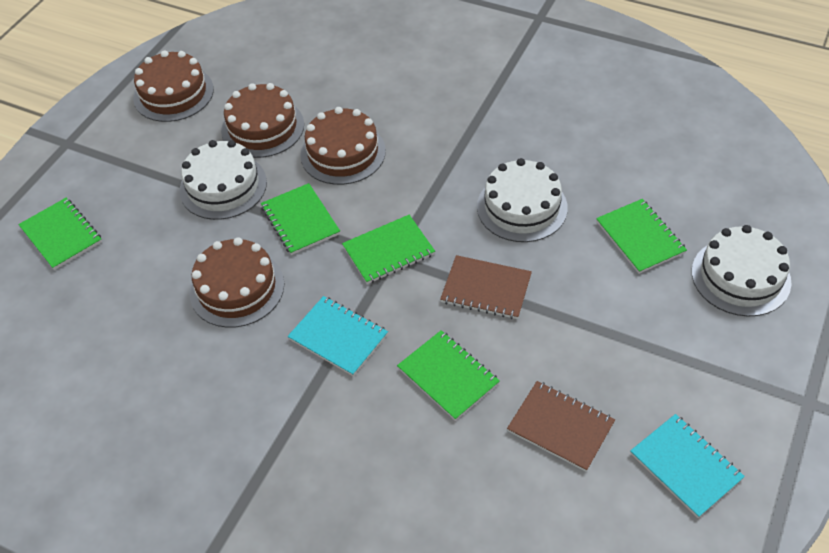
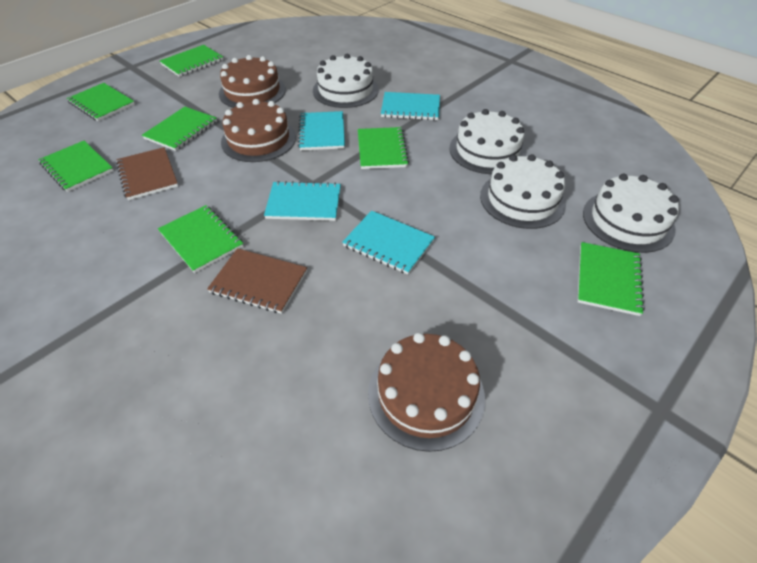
brown cake: [133,50,214,122] [189,237,284,328] [221,83,304,158] [300,107,386,185] = 4 -> [219,55,286,108] [221,99,296,162] [368,333,485,452] = 3
green notebook: [18,198,102,270] [261,183,340,255] [342,215,435,284] [397,330,500,421] [596,199,687,274] = 5 -> [38,141,114,192] [67,83,135,121] [142,107,217,151] [158,205,244,273] [160,45,223,77] [358,127,409,169] [578,242,645,316] = 7
turquoise notebook: [288,296,388,376] [630,414,745,518] = 2 -> [264,181,341,221] [298,111,345,150] [342,211,435,275] [381,92,440,120] = 4
white cake: [180,140,267,220] [477,158,568,242] [692,225,792,316] = 3 -> [313,54,379,108] [449,109,526,174] [480,154,566,229] [583,174,679,253] = 4

